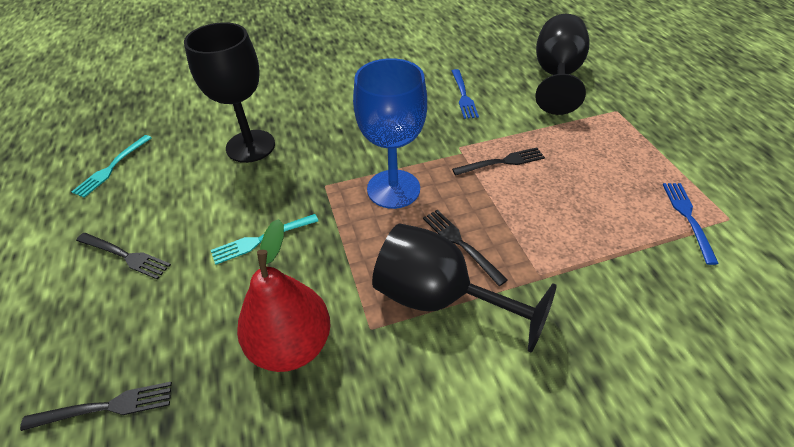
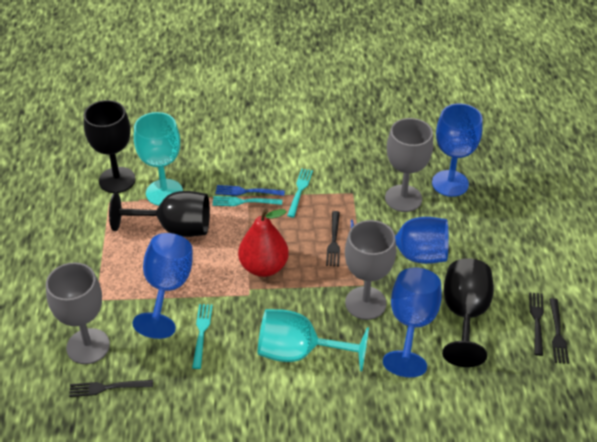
blue fork: [452,69,479,119] [663,183,719,265] = 2 -> [215,185,285,196] = 1
blue goblet: [353,58,427,209] = 1 -> [132,233,193,339] [351,217,449,264] [383,268,442,377] [432,103,483,197] = 4
grey goblet: none = 0 -> [46,262,110,364] [345,220,396,320] [385,118,433,212] = 3
turquoise fork: [72,135,151,198] [211,214,318,265] = 2 -> [192,304,213,369] [212,196,282,206] [287,169,313,218] = 3
turquoise goblet: none = 0 -> [134,112,183,206] [258,309,369,371] = 2

